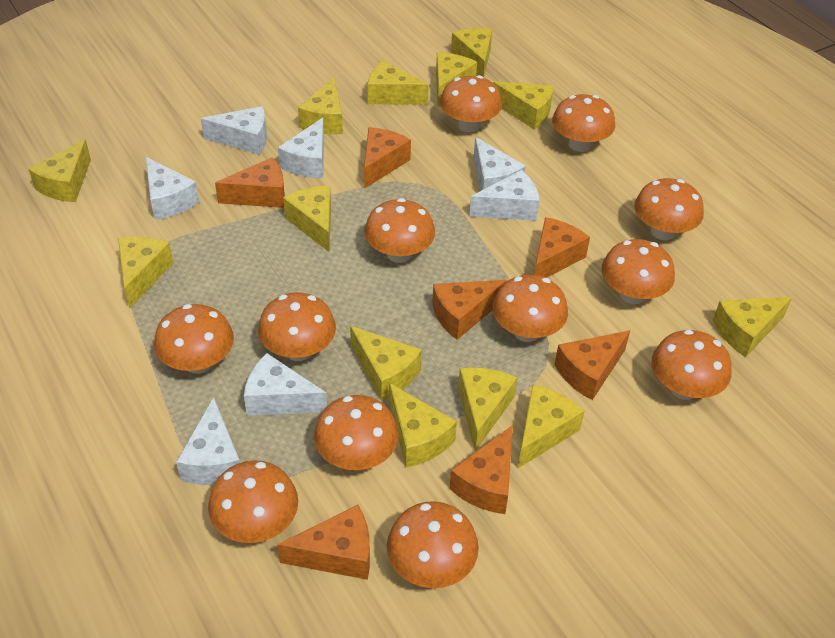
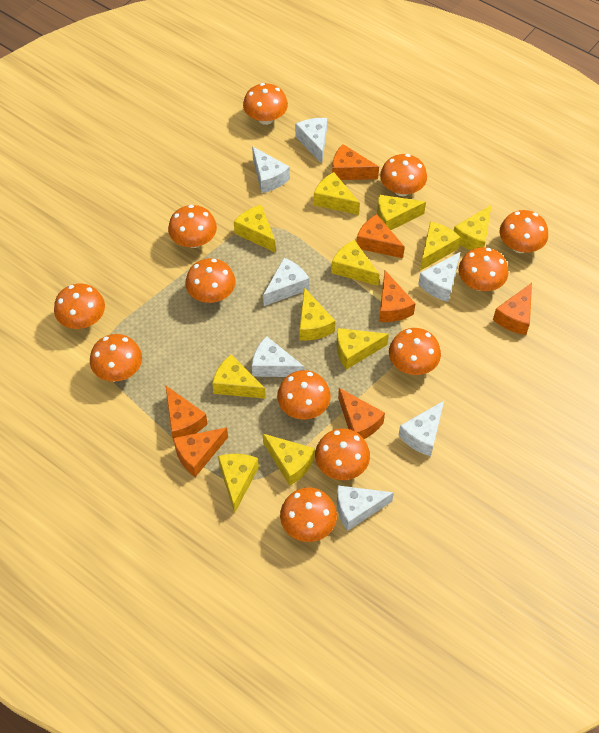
yellow cheese: [29,139,91,202] [118,237,173,308] [283,186,331,252] [298,78,343,134] [350,326,422,401] [368,61,429,104] [389,383,457,467] [436,52,477,107] [451,28,492,78] [458,367,517,451] [493,81,554,130] [518,385,584,468] [713,297,792,357] = 13 -> [212,355,266,399] [218,454,259,513] [234,205,276,253] [263,434,315,486] [300,288,335,341] [314,172,360,215] [331,240,379,286] [337,328,389,370] [377,195,426,230] [420,221,461,271] [454,205,491,250] = 11

